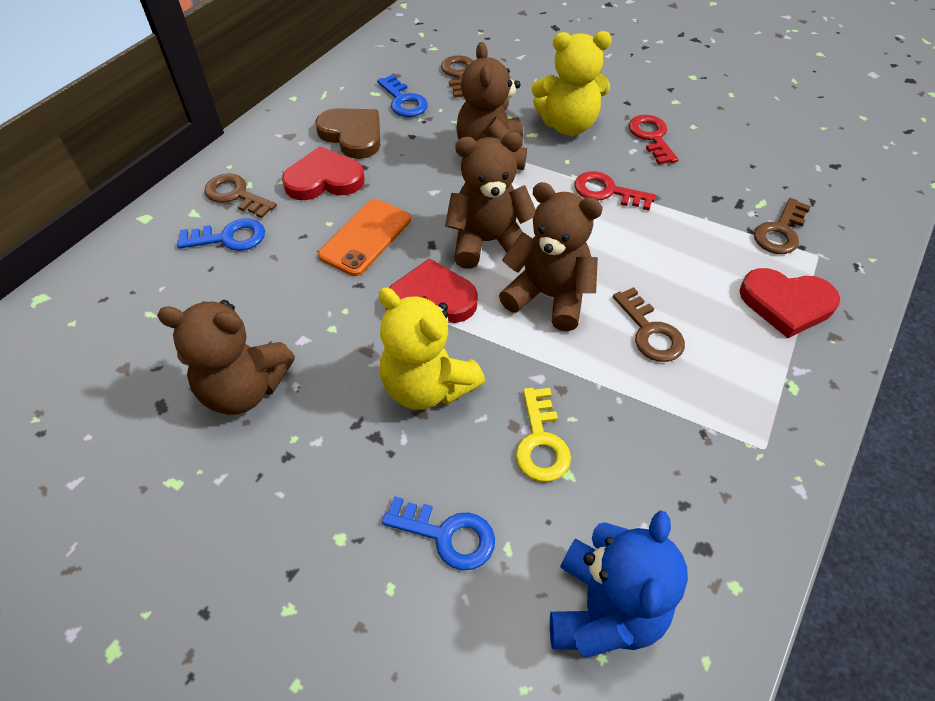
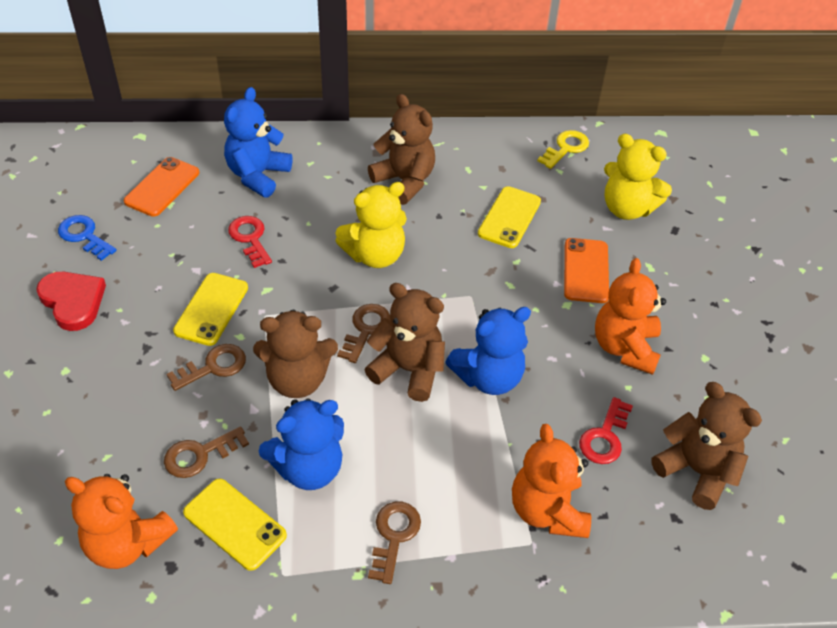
blue key: [177,218,265,251] [377,75,428,117] [382,496,495,570] = 3 -> [58,215,117,261] = 1
blue teddy bear: [550,511,688,658] = 1 -> [224,87,292,198] [259,398,344,490] [445,307,531,395] = 3
brown heart: [315,108,380,159] = 1 -> none = 0
orange phone: [318,199,411,276] = 1 -> [124,157,199,217] [564,238,609,303] = 2
orange teddy bear: none = 0 -> [65,474,178,569] [512,424,591,538] [595,258,666,375] = 3
red heart: [282,146,365,200] [386,258,478,323] [740,268,840,338] = 3 -> [36,272,106,331] = 1
yellow phone: none = 0 -> [173,273,248,346] [183,479,287,571] [478,186,541,248] = 3

